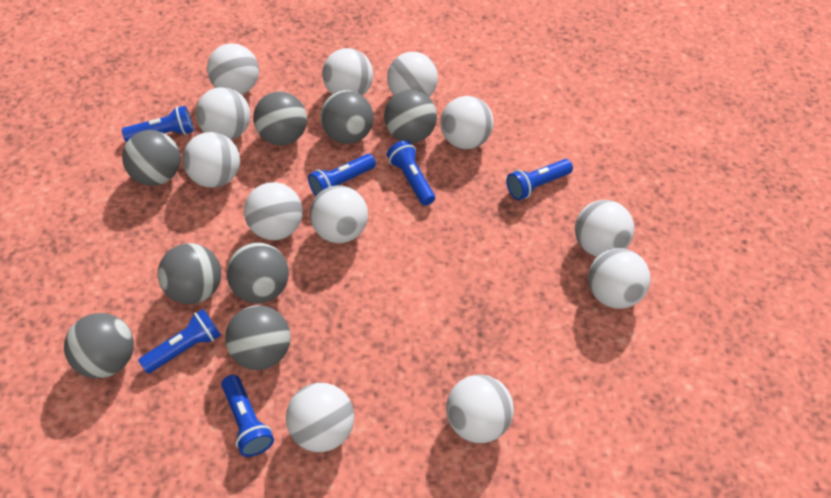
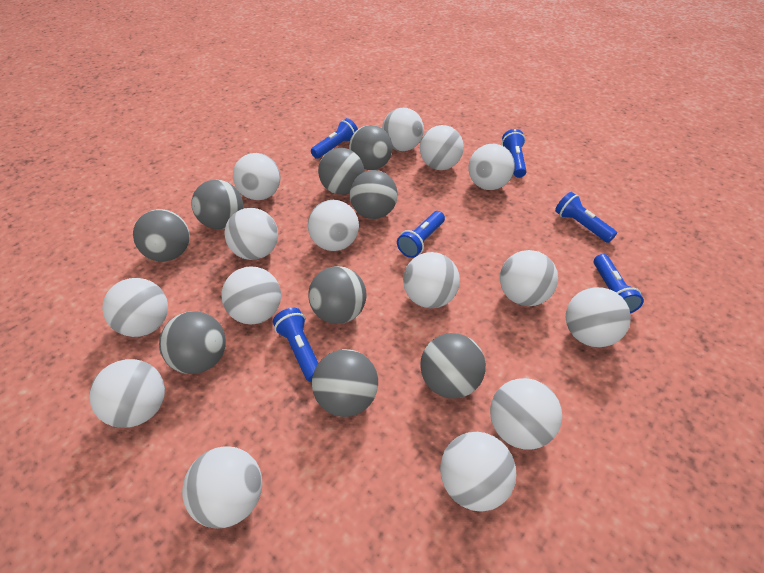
grey ball: [64,313,134,378] [122,130,180,186] [158,243,221,304] [225,305,291,370] [227,242,289,303] [253,92,307,146] [320,90,373,144] [384,90,437,143] = 8 -> [133,209,190,261] [159,311,226,374] [191,180,243,229] [308,266,366,324] [312,349,378,417] [318,148,364,195] [349,125,393,170] [350,170,398,219] [420,333,486,399] = 9
white ball: [183,132,240,188] [196,87,250,140] [207,43,259,94] [244,182,303,240] [286,383,354,452] [310,185,368,243] [322,48,373,95] [387,52,438,97] [441,96,494,149] [446,374,514,443] [575,200,634,257] [588,248,650,308] = 12 -> [89,359,165,428] [102,278,168,337] [182,446,262,529] [222,267,281,324] [225,208,278,260] [233,153,280,200] [308,200,359,251] [382,108,424,151] [403,252,460,308] [420,125,464,170] [440,432,517,512] [468,144,515,190] [490,378,562,450] [500,250,558,306] [566,287,631,347] = 15

